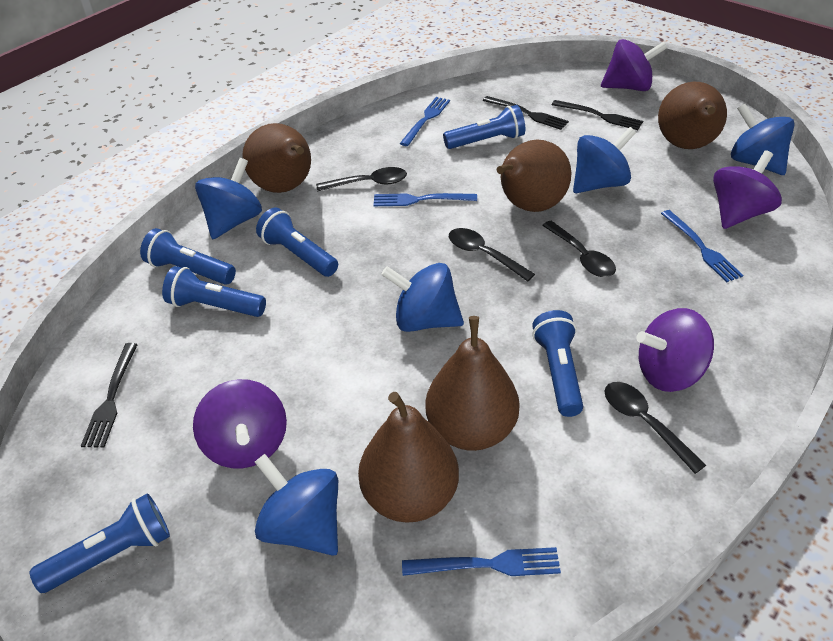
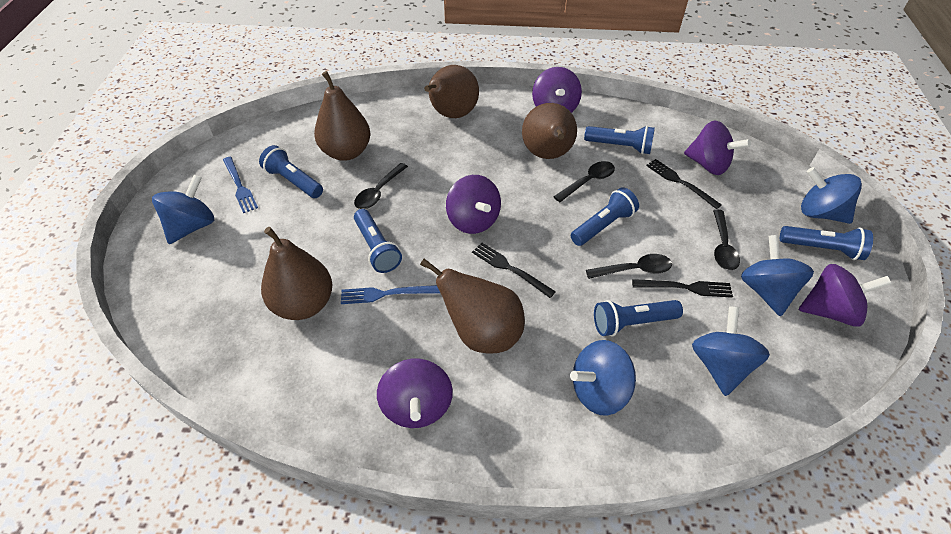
blue fork: [374,193,477,206] [400,97,450,146] [402,547,561,576] [661,210,743,282] = 4 -> [223,157,258,213] [341,285,440,304] = 2
purple spinning top: [193,379,287,469] [601,39,667,91] [636,308,714,392] [713,150,782,229] = 4 -> [377,358,453,428] [446,175,501,234] [532,67,582,113] [684,121,751,175] [799,264,891,327] = 5

